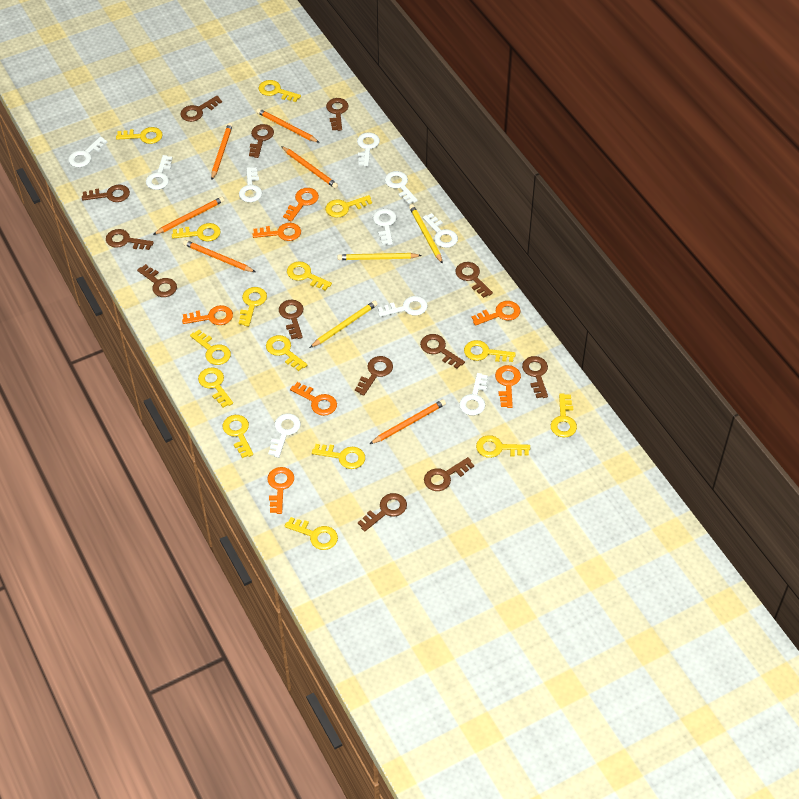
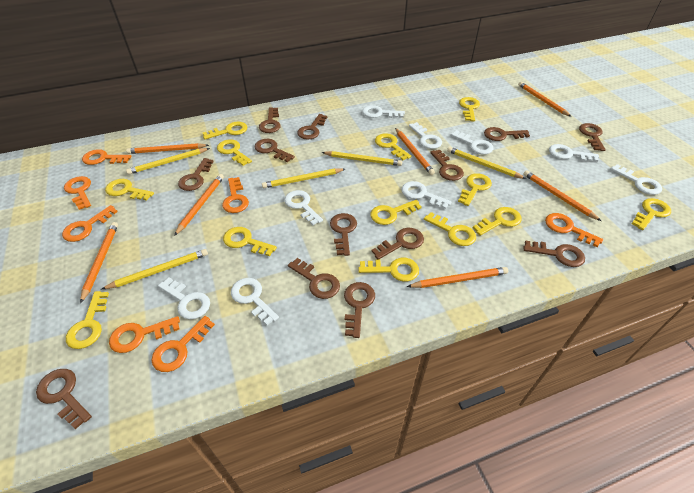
orange pencil: [153,197,225,235] [183,240,255,272] [211,123,233,180] [256,108,320,143] [281,146,338,189] [370,399,446,444] = 6 -> [80,222,118,303] [126,143,209,154] [174,174,224,236] [395,128,435,175] [407,267,508,288] [518,82,571,117] [523,170,601,221] = 7
white key: [68,137,107,167] [146,155,173,190] [239,167,262,202] [268,413,301,458] [357,132,380,167] [373,209,397,245] [378,296,428,317] [385,171,418,205] [423,213,458,248] [459,373,488,415] = 10 -> [158,277,210,319] [231,278,279,325] [284,190,323,225] [362,105,405,118] [401,181,452,209] [409,122,442,149] [450,130,493,154] [549,144,599,162] [610,164,662,195] = 9
yellow key: [116,127,163,144] [172,223,221,242] [190,330,231,365] [198,368,233,408] [223,415,253,458] [239,287,267,326] [258,80,301,102] [266,335,307,371] [285,517,338,550] [287,261,332,291] [312,444,365,469] [325,195,372,218] [464,340,516,362] [476,435,530,458] [551,393,577,438] = 15 -> [66,291,109,349] [105,179,154,201] [203,122,247,139] [217,139,252,166] [223,227,277,256] [358,258,419,282] [370,200,422,225] [375,133,411,160] [424,212,476,246] [458,173,492,206] [459,97,480,121] [473,207,522,236] [631,198,671,230] = 13
yellow pencil: [310,301,378,348] [337,253,422,260] [409,204,443,264] = 3 -> [102,249,208,289] [126,148,210,175] [262,168,345,188] [322,151,402,166] [447,147,526,179] = 5

